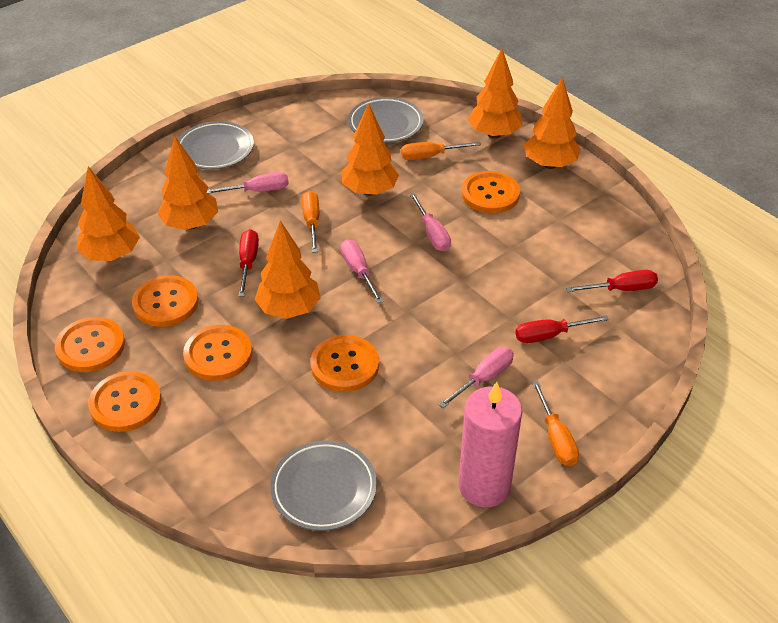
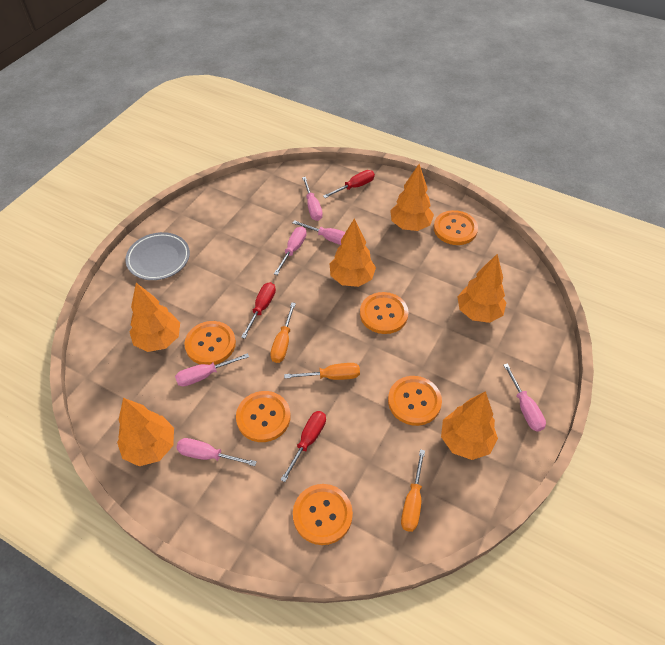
grey plate: [178,121,254,170] [270,440,377,531] [348,97,424,143] = 3 -> [125,232,190,280] = 1
pink candle: [458,382,522,507] = 1 -> none = 0
pink screwdriver: [207,172,289,194] [341,239,383,303] [409,193,451,251] [438,347,514,408] = 4 -> [175,353,249,386] [176,438,257,466] [274,227,307,275] [293,220,345,245] [302,177,323,221] [503,363,546,432] = 6

